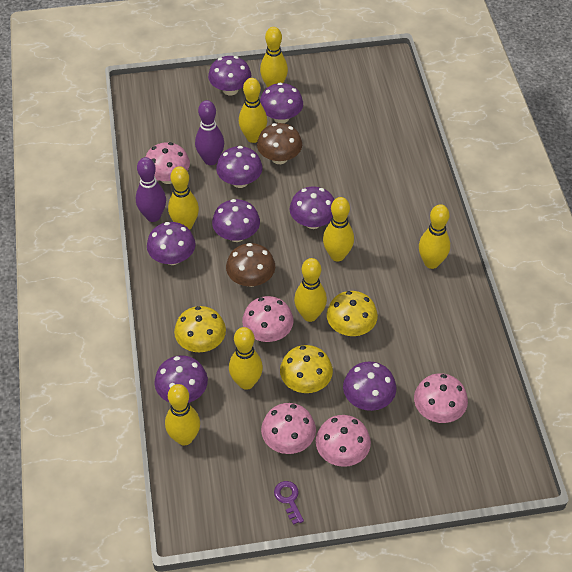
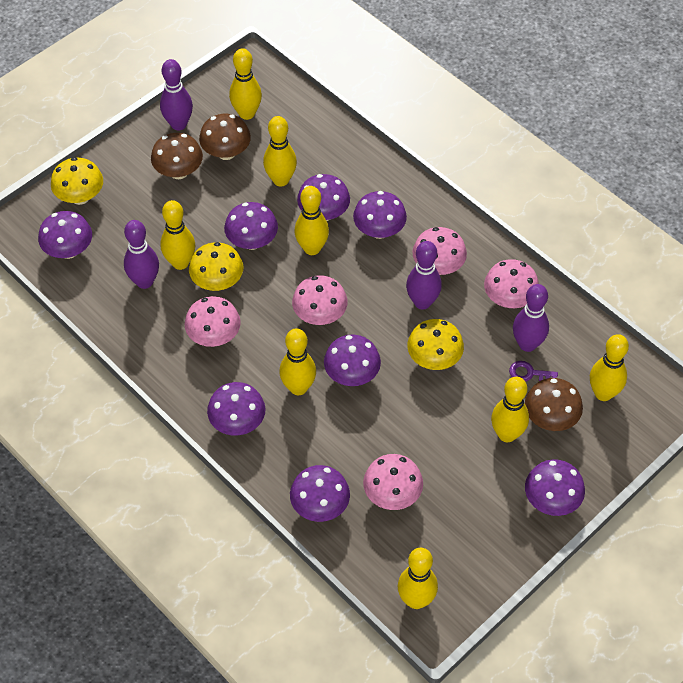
brown mushroom: [226,243,275,287] [257,123,302,164] = 2 -> [151,133,203,179] [199,114,251,160] [525,378,583,431] = 3
purple bowling pin: [136,157,166,222] [195,100,224,165] = 2 -> [124,220,159,289] [160,59,193,130] [406,241,442,310] [513,284,549,352] = 4

